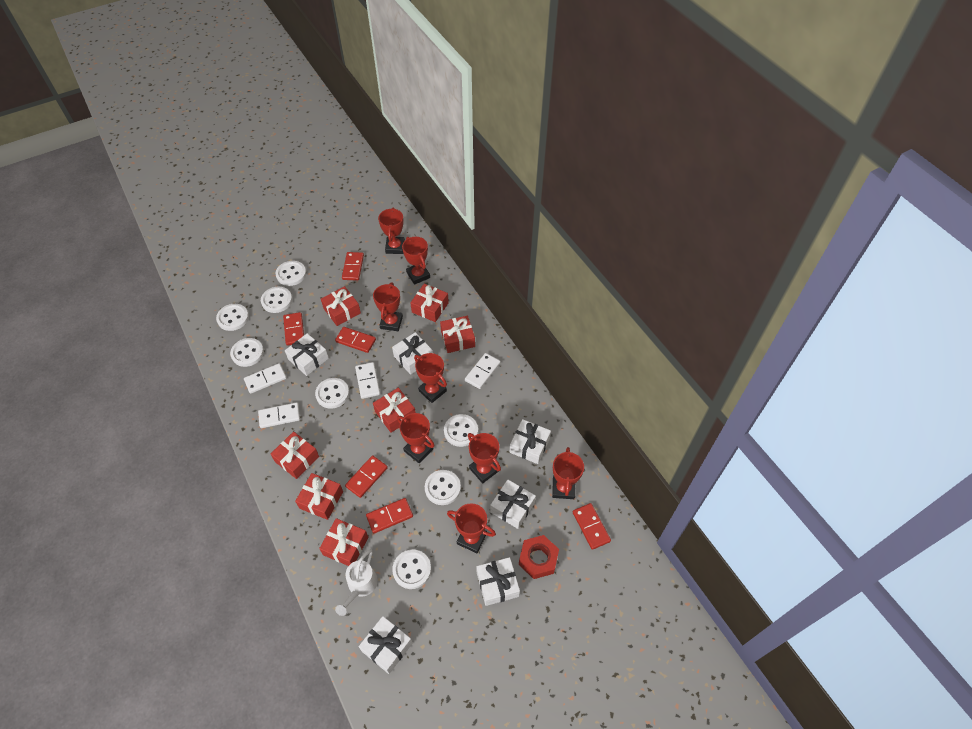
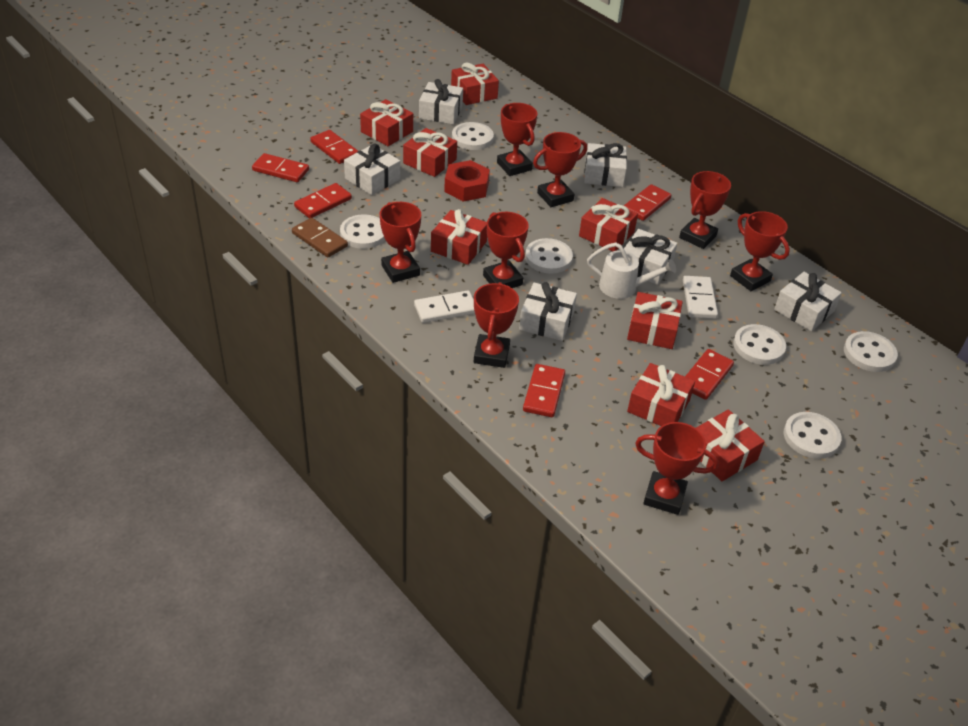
brown domino: none = 0 -> [292,218,348,258] = 1
red gift: [271,432,319,479] [295,473,343,520] [319,518,368,566] [321,286,361,326] [373,388,416,432] [410,284,449,322] [440,316,475,353] = 7 -> [360,99,413,146] [403,128,457,177] [431,209,487,265] [451,62,499,105] [579,198,638,251] [627,292,683,349] [627,363,695,426] [696,410,765,481] = 8
white button: [216,304,249,331] [230,338,264,367] [261,287,292,313] [276,261,306,286] [315,378,349,408] [392,550,431,589] [425,470,461,505] [444,414,478,447] = 8 -> [340,214,385,249] [452,122,494,150] [525,238,573,274] [733,324,786,365] [784,412,841,459] [844,331,898,372] = 6
white domino: [244,363,286,394] [258,402,300,428] [355,362,380,399] [465,353,500,389] = 4 -> [414,290,475,323] [683,276,718,319] = 2

